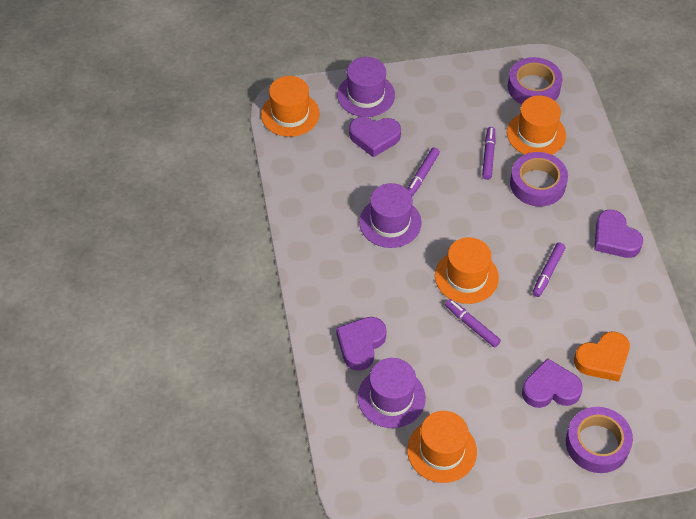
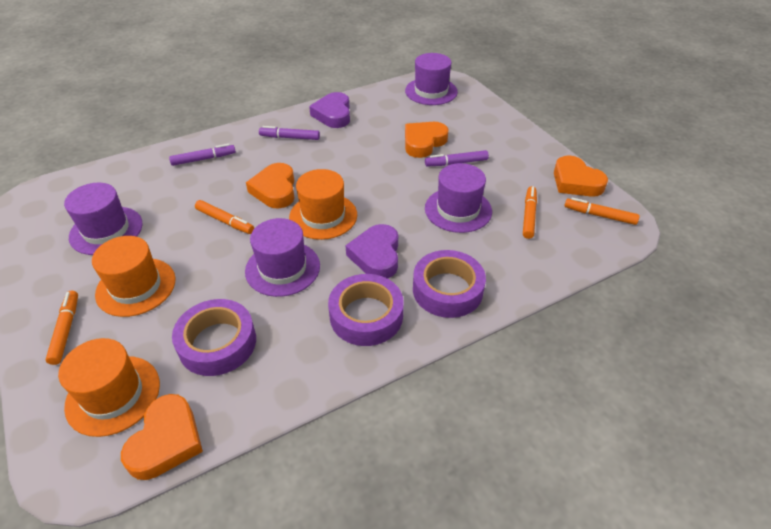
orange hat: [261,76,320,137] [407,411,477,483] [435,237,499,304] [507,96,566,155] = 4 -> [58,338,160,437] [92,236,176,317] [289,169,357,240] = 3
orange heart: [574,331,630,382] = 1 -> [121,394,203,480] [246,163,295,209] [405,122,448,158] [554,155,608,197] = 4
orange marker: none = 0 -> [45,291,78,365] [195,200,254,234] [523,186,537,239] [564,198,640,225] = 4
purple hat: [337,57,395,117] [358,358,426,428] [359,183,422,248] = 3 -> [64,183,143,255] [245,218,320,297] [405,53,458,105] [425,163,492,233] = 4
purple heart: [336,317,386,371] [349,117,401,157] [522,358,583,408] [595,210,643,258] = 4 -> [309,92,350,128] [345,224,398,279] = 2
purple marker: [407,148,440,196] [445,299,501,347] [482,127,495,180] [532,242,565,297] = 4 -> [169,144,236,166] [259,126,320,140] [425,150,489,166] = 3

